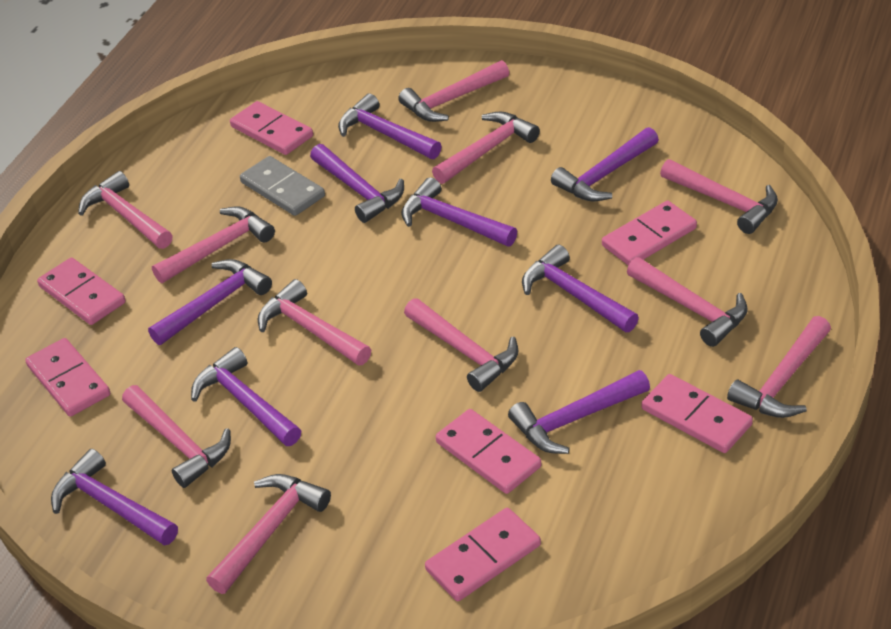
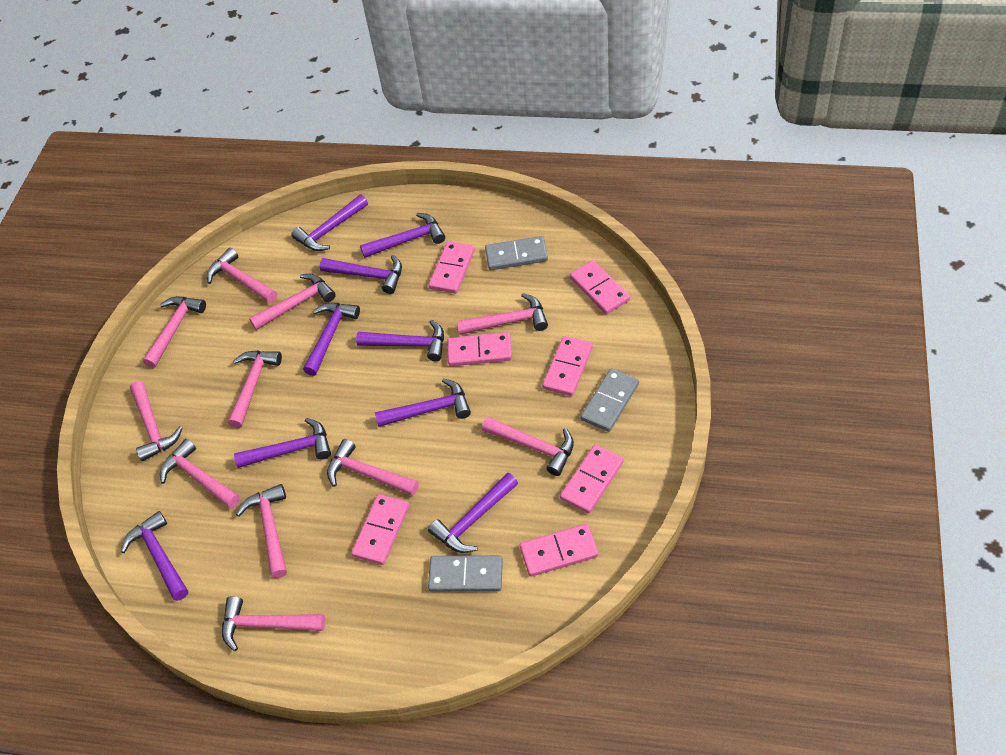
grey domino: [240,156,325,216] = 1 -> [428,555,503,592] [485,236,548,270] [580,368,639,432] = 3

